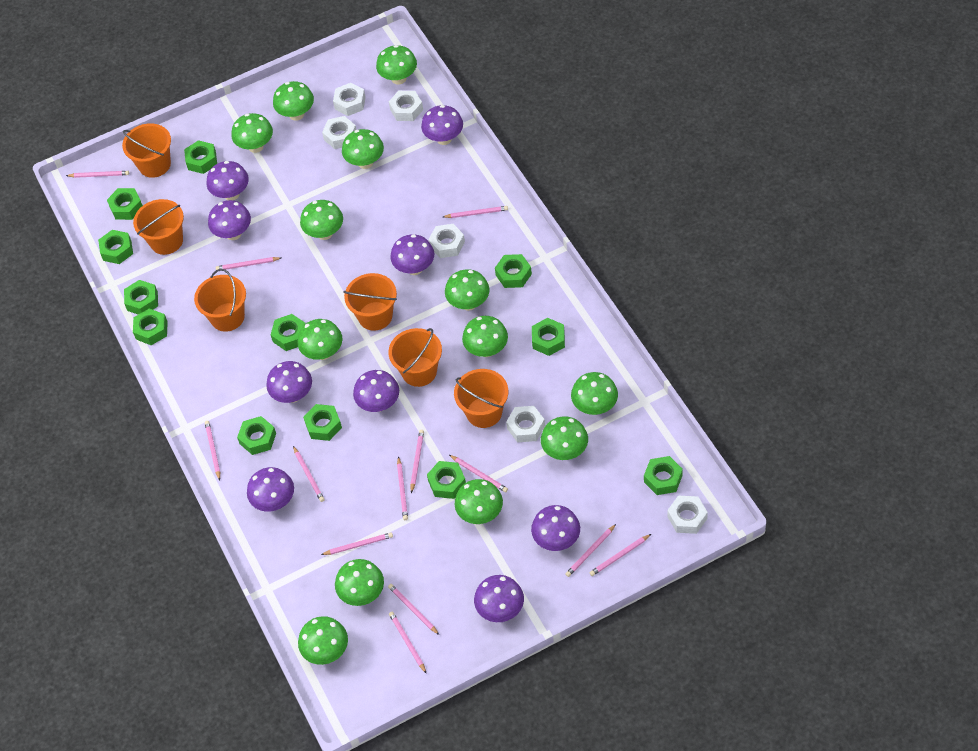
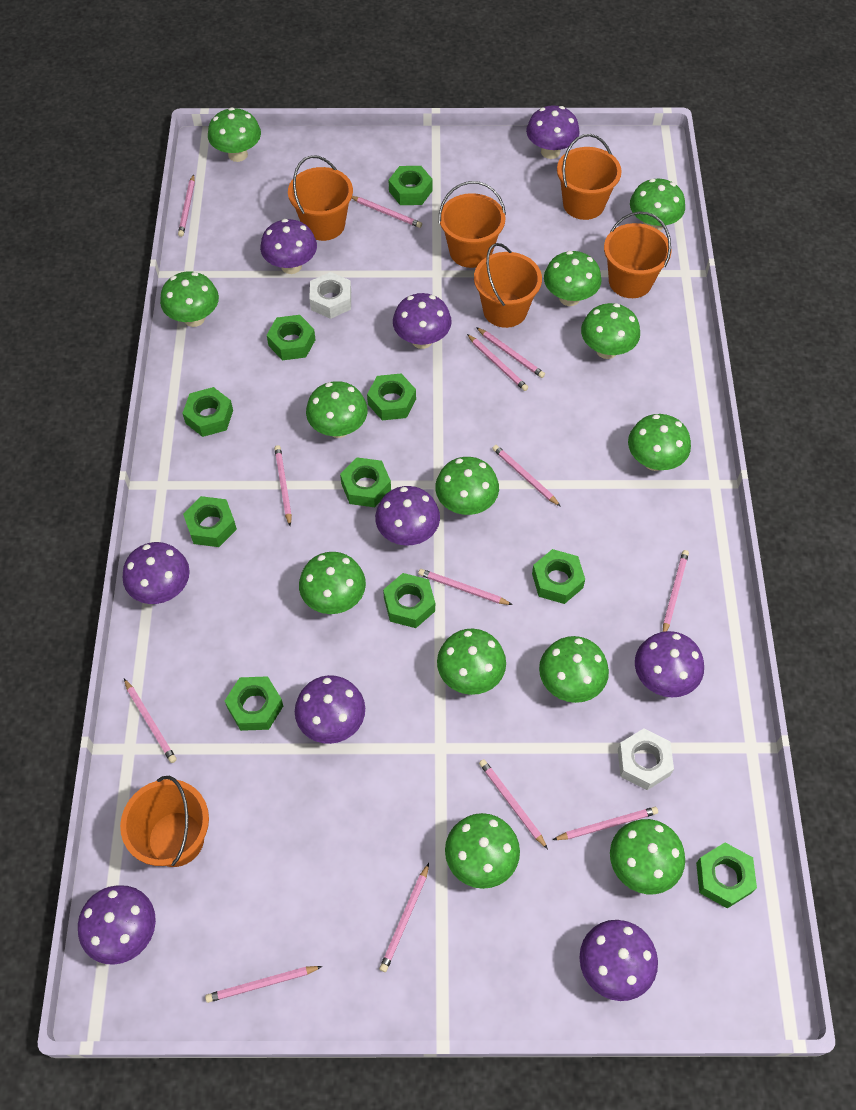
green nut: [98,230,133,264] [107,188,143,220] [124,280,158,315] [133,308,168,345] [184,140,217,174] [237,416,276,455] [271,314,305,351] [303,404,342,441] [427,461,466,499] [495,254,532,288] [532,318,565,356] [644,456,683,495] = 12 -> [182,387,233,437] [183,496,237,547] [225,676,283,731] [267,315,316,360] [340,457,391,507] [367,373,416,420] [383,573,435,628] [389,166,433,205] [532,549,585,604] [696,843,757,909] = 10
white nut: [322,116,356,149] [333,83,366,116] [389,91,423,121] [428,224,465,258] [506,406,545,442] [667,496,708,534] = 6 -> [309,272,351,319] [618,728,674,790] = 2

